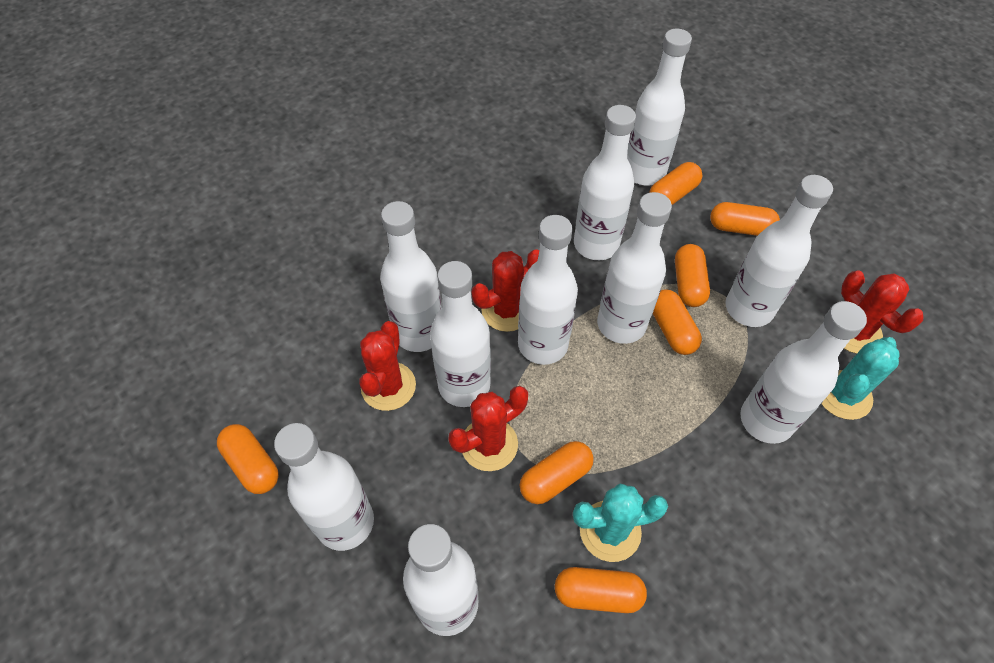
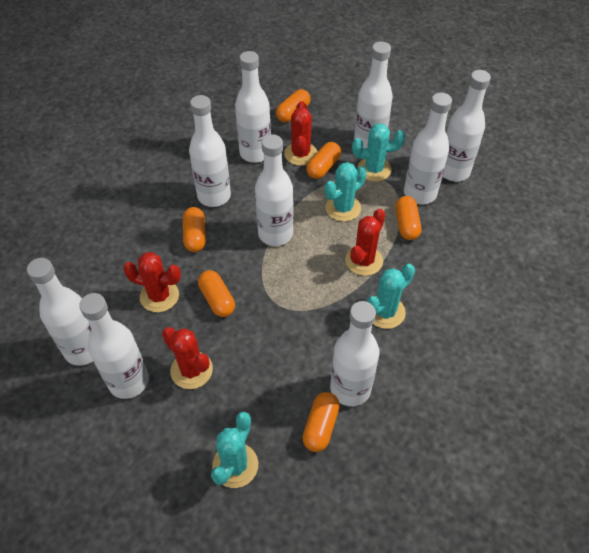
orange capsule: [217,424,279,494] [520,441,594,504] [555,567,647,613] [649,162,703,205] [653,289,702,355] [675,244,710,307] [710,202,780,236] = 7 -> [183,207,206,252] [198,270,235,317] [276,89,311,122] [302,392,340,452] [306,142,341,179] [395,196,421,240] = 6
turquoise cactus: [573,484,668,562] [821,337,900,420] = 2 -> [211,412,258,488] [324,162,367,222] [352,123,405,182] [367,264,415,329] = 4
white bottle: [274,423,374,551] [380,201,442,352] [403,524,478,636] [430,261,491,407] [518,215,578,365] [574,105,636,260] [597,192,672,344] [627,29,692,186] [725,175,833,327] [740,301,867,444] = 10 -> [27,258,93,366] [79,293,149,399] [189,95,231,207] [235,51,271,163] [255,134,293,246] [330,301,379,406] [354,42,393,148] [404,93,452,204] [443,70,491,182] = 9

